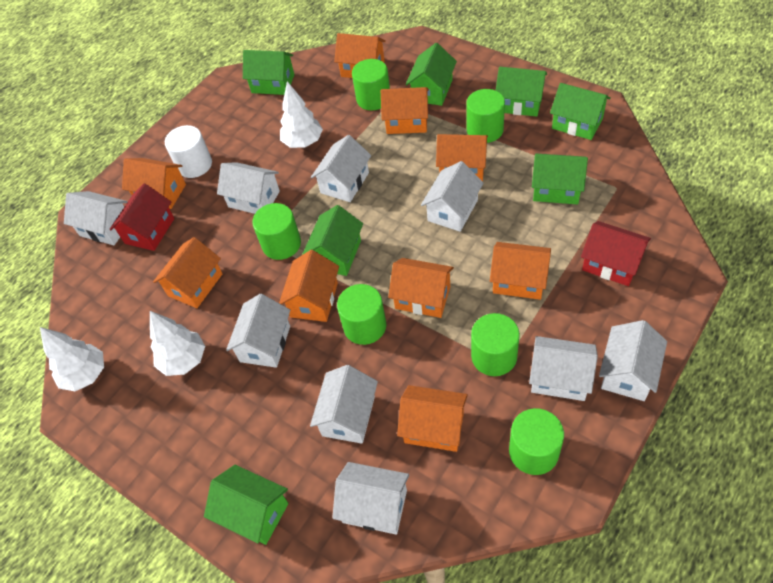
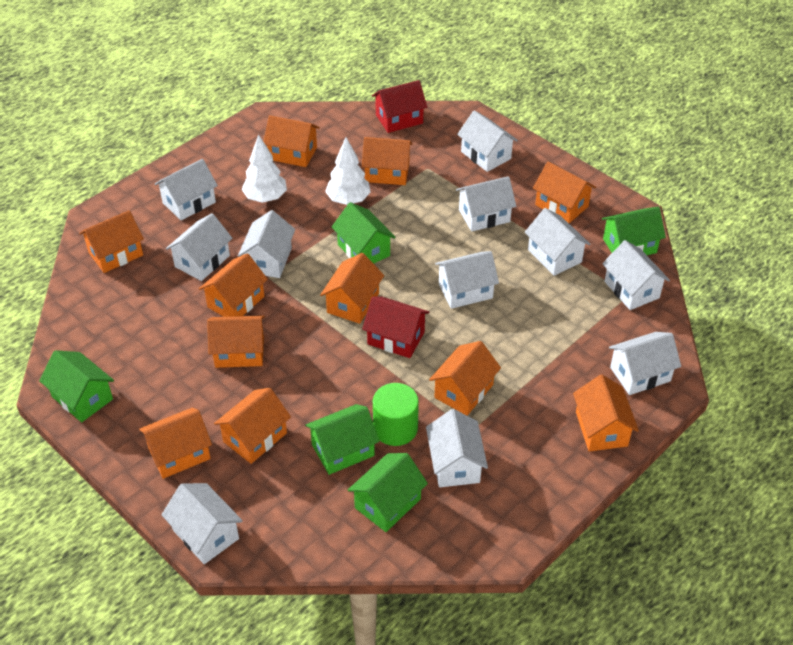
green cylinder: [252,203,301,260] [337,284,386,345] [352,59,390,111] [466,89,505,143] [471,313,520,376] [509,408,564,475] = 6 -> [373,383,419,446] = 1
green house: [204,465,288,545] [243,50,294,95] [302,205,363,276] [406,43,457,106] [496,67,547,117] [532,153,588,204] [550,83,611,140] = 7 -> [39,350,114,422] [305,404,379,475] [332,202,396,264] [348,453,428,532] [602,207,666,255] = 5
orange house: [122,158,186,209] [153,237,222,308] [279,250,339,322] [334,33,386,78] [381,87,429,134] [388,258,454,318] [397,385,468,452] [436,134,488,181] [490,242,551,300] = 9 -> [79,210,144,273] [139,407,212,479] [199,253,268,317] [207,315,265,368] [214,388,291,464] [263,115,320,167] [320,253,384,324] [362,137,412,185] [429,341,501,416] [533,161,596,223] [573,375,639,452] = 11
white cylinder: [165,125,212,178] = 1 -> none = 0
white house: [64,191,127,245] [217,162,280,214] [226,294,290,368] [310,365,378,444] [311,135,371,202] [332,462,409,535] [421,161,483,232] [529,336,598,401] [599,320,667,401] = 9 -> [155,159,218,221] [162,483,243,564] [166,213,232,281] [238,210,295,278] [426,409,488,487] [435,251,499,309] [456,176,516,232] [457,110,518,172] [525,208,590,276] [602,240,670,310] [609,332,681,395] = 11
white tree: [40,327,104,391] [150,311,205,376] [280,81,323,148] = 3 -> [241,134,287,203] [325,137,371,205] = 2

